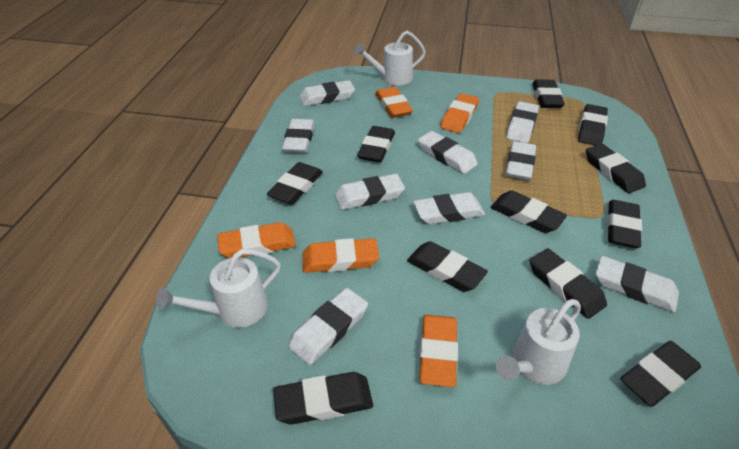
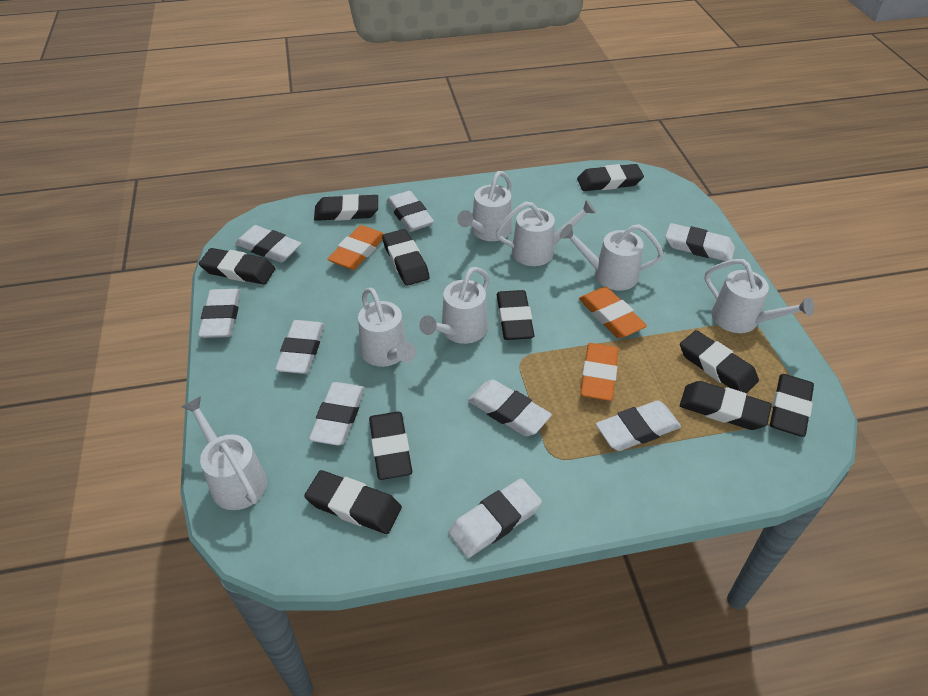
black eraser: [267,162,323,205] [273,372,373,425] [357,126,395,162] [407,241,488,292] [491,190,567,233] [529,248,607,319] [532,79,565,108] [578,104,608,146] [586,144,646,193] [607,200,642,248] [620,341,701,407] = 11 -> [199,248,276,285] [304,470,402,534] [314,194,378,221] [369,412,412,480] [382,229,430,286] [497,290,535,340] [577,164,644,191] [680,330,759,393] [680,381,772,430] [770,374,814,437] = 10
orange eraser: [217,222,296,258] [302,238,379,273] [375,87,413,118] [419,315,458,387] [440,93,479,133] = 5 -> [327,225,384,270] [579,287,647,338] [580,343,618,401] = 3
white watering can: [156,249,281,328] [354,31,426,86] [496,299,581,385] = 3 -> [181,396,267,510] [358,287,416,367] [419,267,489,344] [457,171,512,241] [496,200,596,266] [560,224,664,290] [705,259,814,333] = 7

